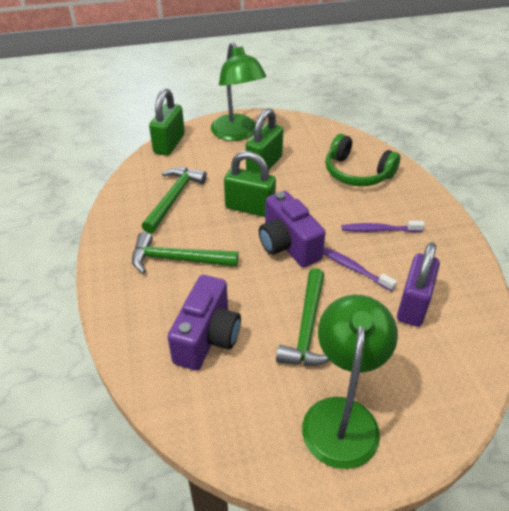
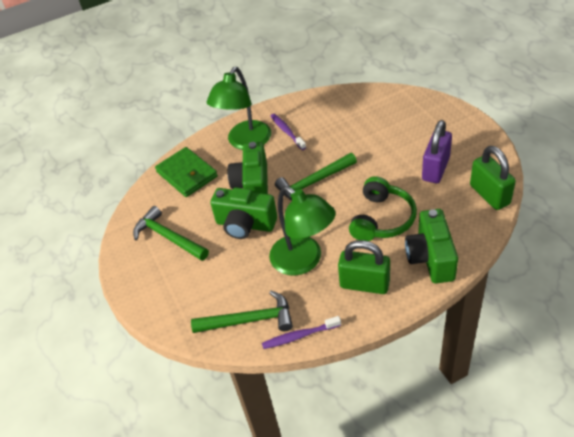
green camera: none = 0 -> [210,187,277,239] [228,142,268,194] [405,209,458,283] = 3
green padlock: [149,88,185,156] [224,151,276,217] [246,108,283,173] = 3 -> [338,240,390,294] [470,146,516,210] = 2
green wallet: none = 0 -> [155,147,218,197] = 1
purple camera: [168,275,241,370] [259,191,326,267] = 2 -> none = 0

